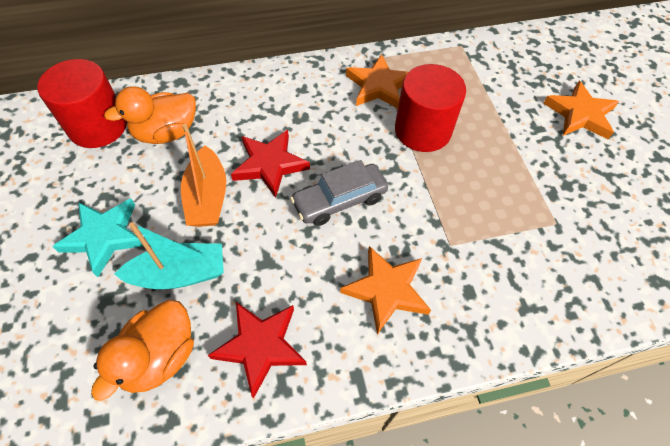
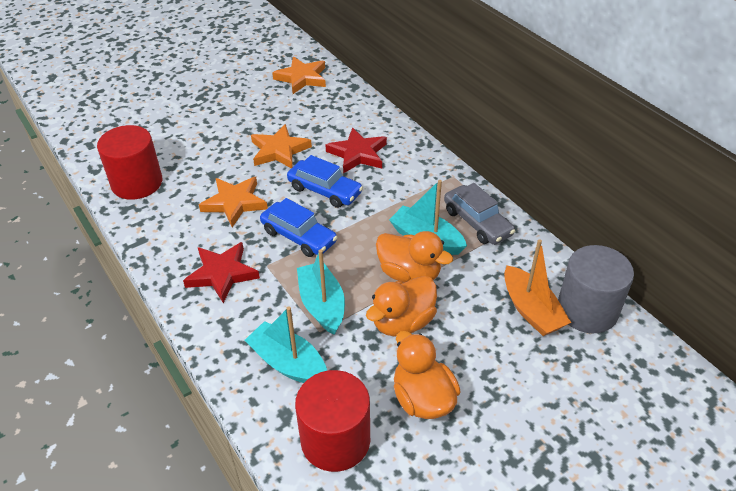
blue car: none = 0 -> [260,198,338,257] [287,155,363,208] = 2
grey cylinder: none = 0 -> [558,245,634,334] = 1
orange duck: [91,300,194,401] [104,86,196,144] = 2 -> [366,276,437,337] [376,231,453,283] [394,331,461,419] = 3
turquoise boat: [114,222,224,289] = 1 -> [244,306,327,383] [297,249,345,335] [389,180,467,255] = 3
turquoise star: [52,199,143,277] = 1 -> none = 0

